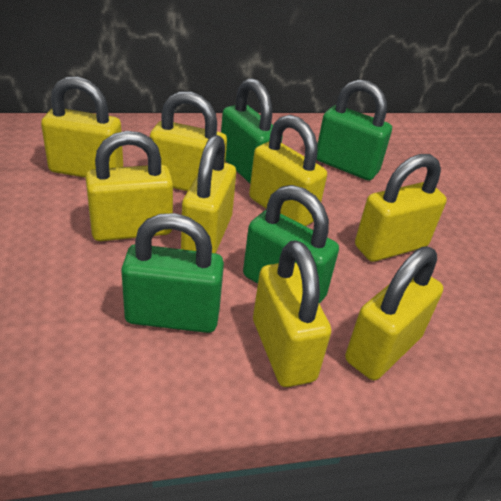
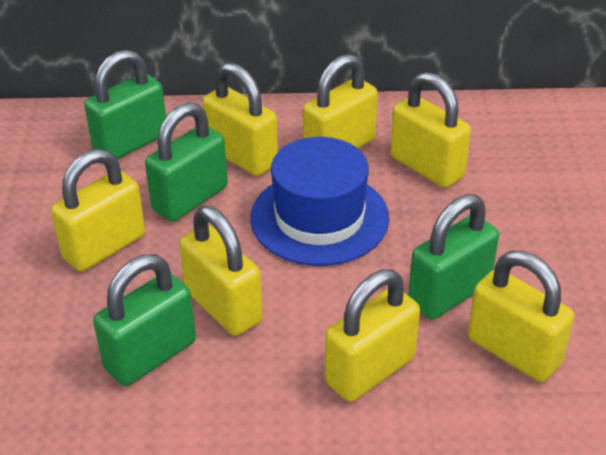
blue hat: none = 0 -> [250,137,389,266] = 1
yellow padlock: [41,76,123,178] [86,131,173,241] [150,91,227,191] [181,135,236,253] [249,115,327,226] [253,240,331,387] [345,246,443,380] [355,154,447,262] = 8 -> [51,149,145,272] [179,206,263,336] [202,63,278,176] [303,54,378,148] [325,269,420,402] [390,72,471,188] [468,251,574,382] = 7

